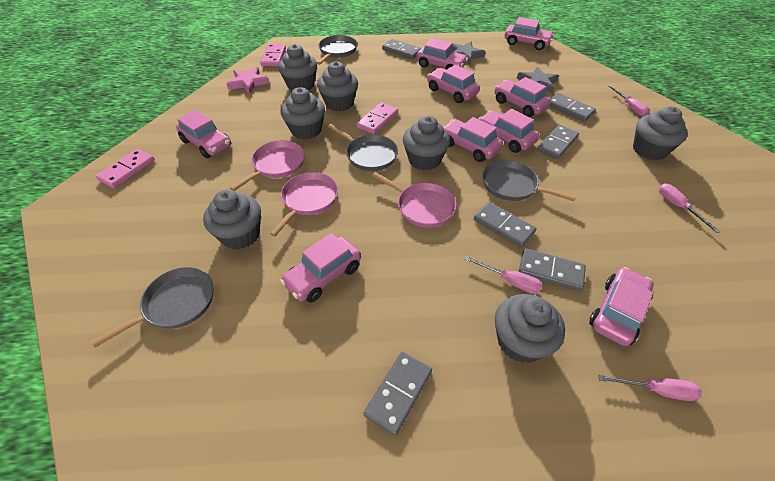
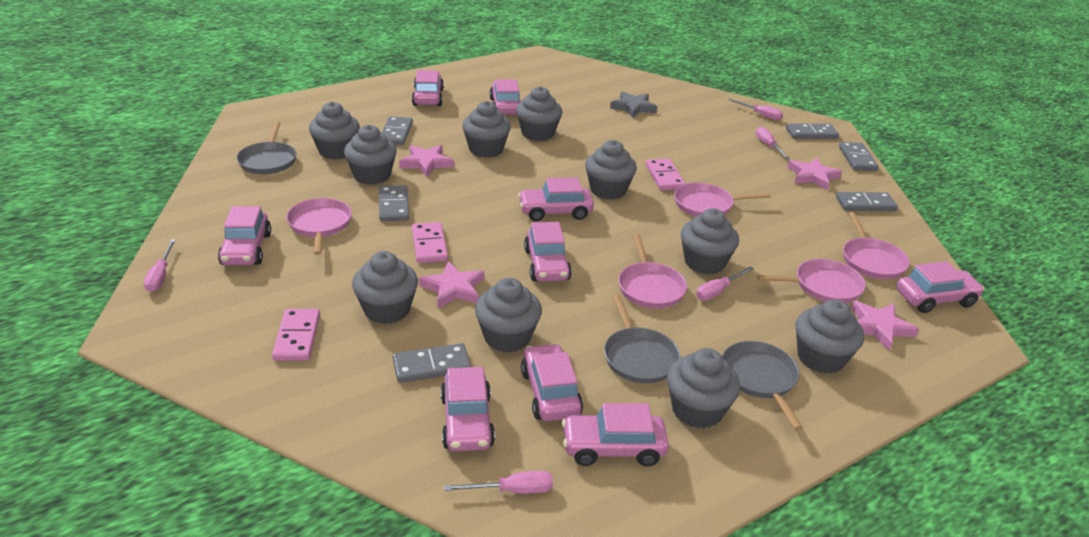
grey cupcake: [203,190,261,250] [278,44,317,91] [281,87,325,140] [317,61,358,111] [403,116,450,170] [495,294,565,363] [633,106,688,160] = 7 -> [309,102,360,160] [344,125,397,185] [352,251,418,324] [462,101,511,158] [475,278,542,352] [516,86,562,141] [585,140,637,200] [667,348,740,429] [681,208,739,274] [795,299,864,374] = 10
grey pan: [91,267,213,347] [317,35,357,65] [328,124,398,171] [483,160,576,201] = 4 -> [237,121,297,175] [604,294,681,384] [722,341,803,430] = 3
grey star: [452,41,485,65] [517,67,559,93] = 2 -> [610,91,657,118] = 1
pink pan: [230,140,305,191] [270,172,338,236] [372,172,456,227] = 3 -> [286,198,352,255] [618,234,687,309] [674,183,771,216] [757,259,866,303] [843,212,910,279] = 5
pink screwdriver: [465,256,542,294] [598,375,702,401] [609,85,650,116] [659,183,720,233] = 4 -> [144,239,176,292] [444,471,553,494] [696,266,754,300] [728,99,783,120] [756,127,790,159] = 5
pink star: [227,67,269,94] = 1 -> [399,145,454,177] [419,261,484,308] [787,158,842,190] [851,301,919,351] = 4

